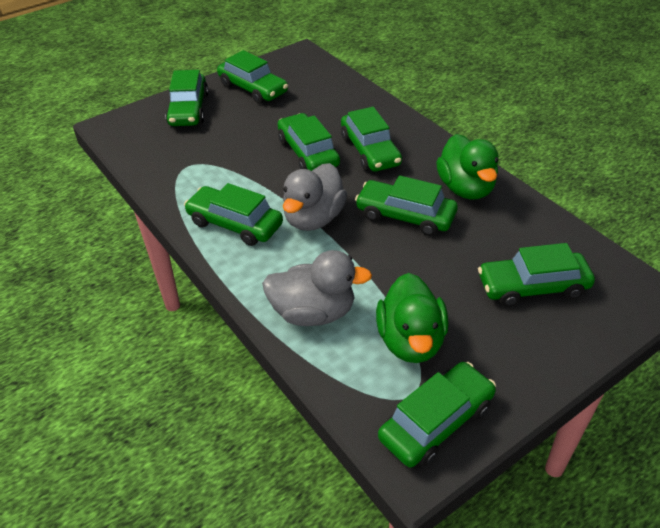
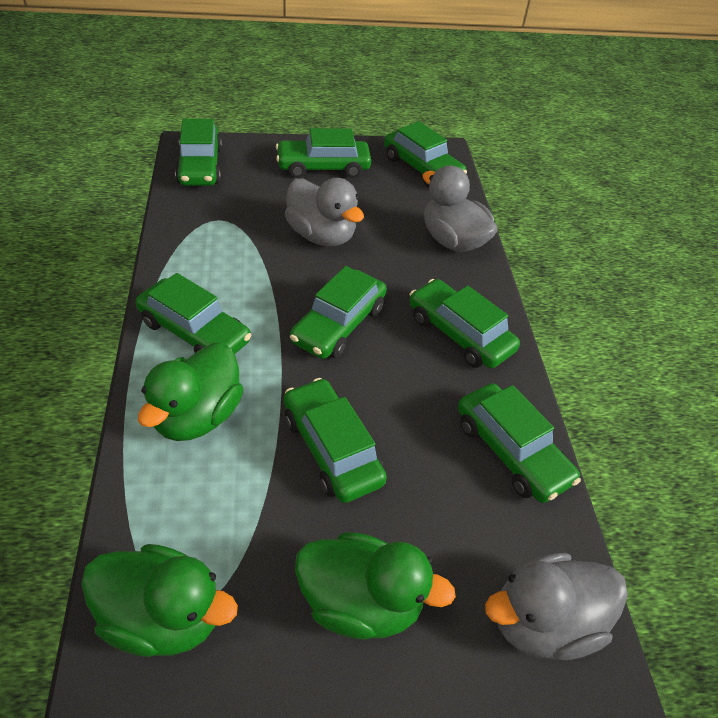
green duck: [376,273,449,363] [436,134,498,200] = 2 -> [81,544,238,657] [138,343,244,441] [295,532,456,640] = 3
grey duck: [262,250,372,326] [283,163,347,231] = 2 -> [285,178,364,246] [422,166,498,252] [485,553,628,660] = 3

